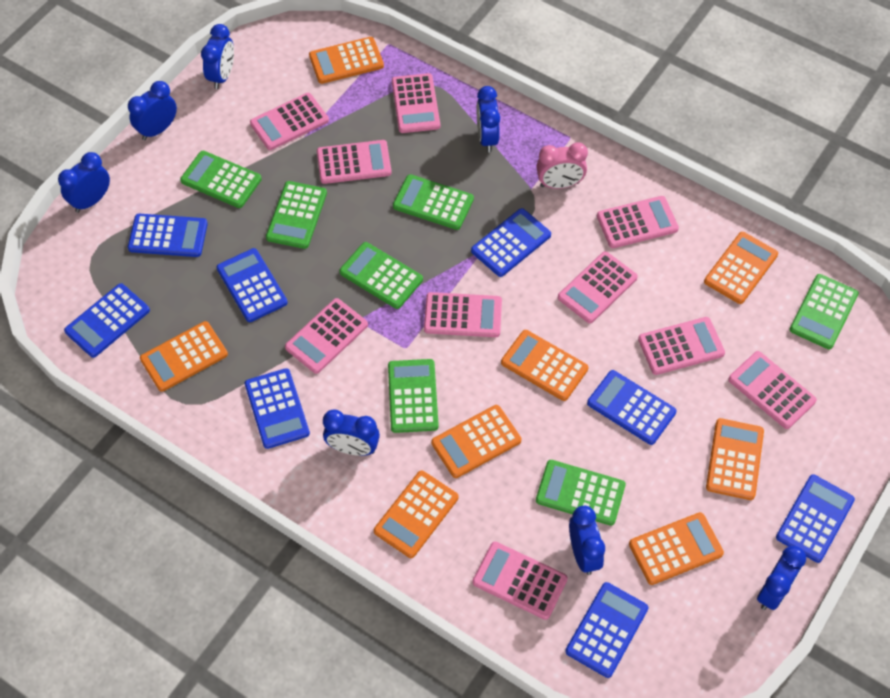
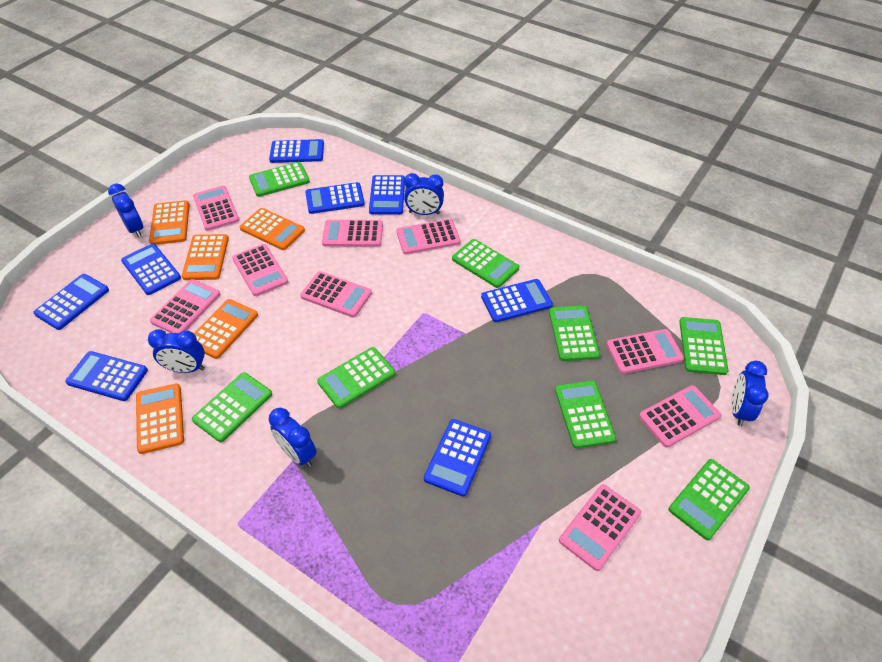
blue clock: [58,152,110,213] [128,81,177,140] [201,24,234,89] [323,409,380,456] [476,86,500,153] [569,506,605,575] [757,546,806,610] = 7 -> [108,183,143,237] [148,329,205,373] [269,408,317,467] [404,173,444,215] [731,361,769,426] = 5
green calculator: [180,151,262,208] [266,181,327,249] [339,242,423,309] [388,359,439,433] [393,174,474,230] [536,460,626,526] [789,274,859,349] = 7 -> [192,372,272,442] [249,162,310,197] [317,347,395,409] [452,239,519,288] [549,305,600,361] [555,380,616,448] [669,459,750,540] [679,317,728,375] = 8
orange calculator: [140,321,228,392] [309,37,384,84] [374,471,459,558] [431,405,521,478] [501,330,588,401] [629,512,724,585] [704,232,778,304] [706,418,764,500] = 8 -> [136,383,184,454] [149,200,190,245] [182,234,229,280] [194,299,258,359] [240,208,305,250] = 5
pink calculator: [250,93,329,150] [285,298,368,374] [317,140,392,184] [392,73,440,133] [424,292,502,337] [472,541,568,620] [558,251,638,323] [597,196,679,248] [638,317,725,375] [728,351,817,429] = 10 -> [150,279,221,333] [193,186,239,231] [232,244,288,296] [300,271,372,317] [322,220,383,247] [396,219,461,254] [559,484,641,571] [606,329,684,374] [639,385,721,448] = 9
pink clock: [537,142,588,189] = 1 -> none = 0

